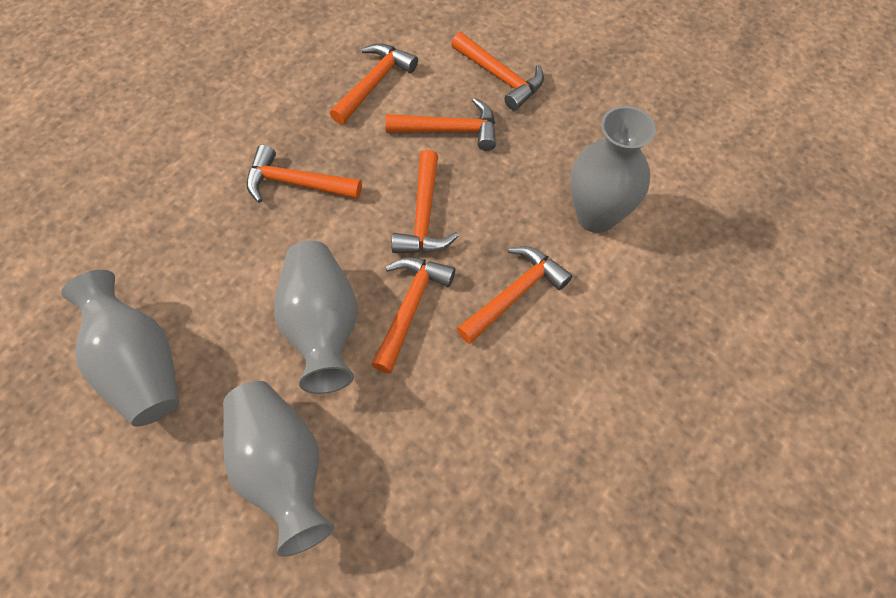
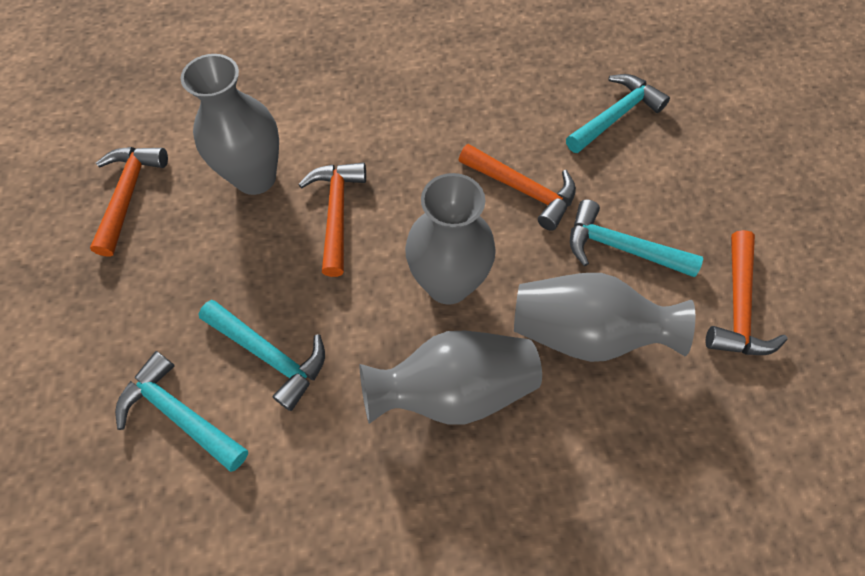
orange hammer: [247,145,362,203] [330,43,418,124] [371,257,455,373] [385,98,496,151] [391,150,459,253] [451,32,544,111] [456,246,572,344] = 7 -> [90,147,168,257] [298,162,366,277] [459,144,576,231] [706,230,788,355] = 4
turquoise hammer: none = 0 -> [115,351,248,472] [199,300,325,411] [566,74,670,153] [570,200,703,277] = 4

